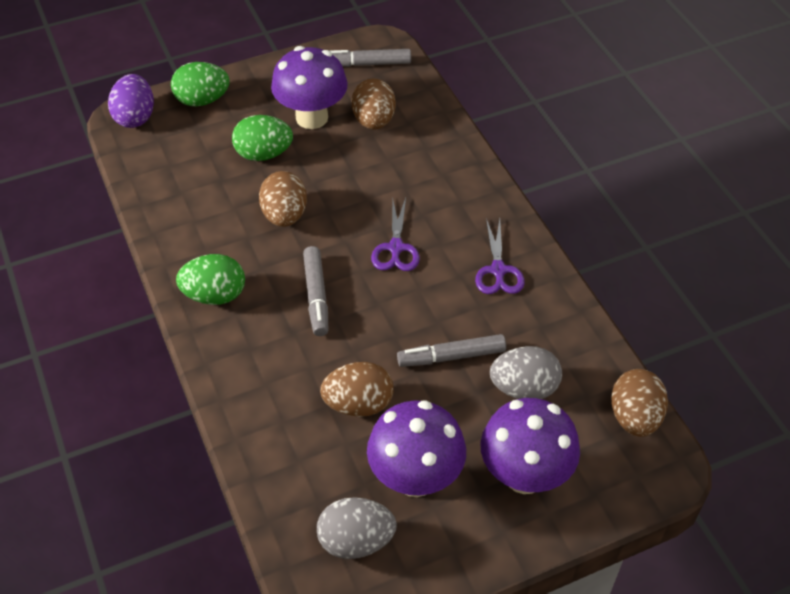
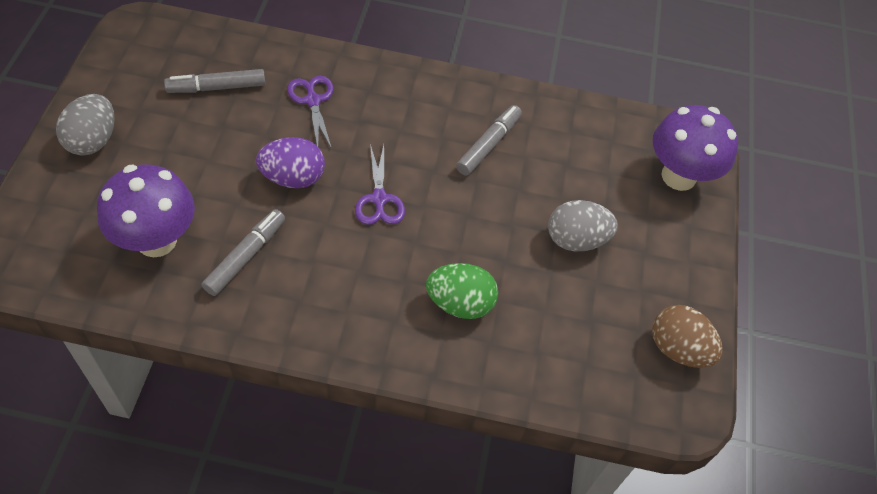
brown egg: [259,171,307,227] [320,362,393,417] [352,78,396,130] [611,369,668,437] = 4 -> [652,305,723,368] = 1
green egg: [171,62,230,107] [176,254,245,305] [232,115,293,161] = 3 -> [426,263,498,319] = 1
purple mushroom: [271,46,348,129] [367,400,466,497] [481,398,580,494] = 3 -> [97,164,195,257] [653,105,738,191] = 2

